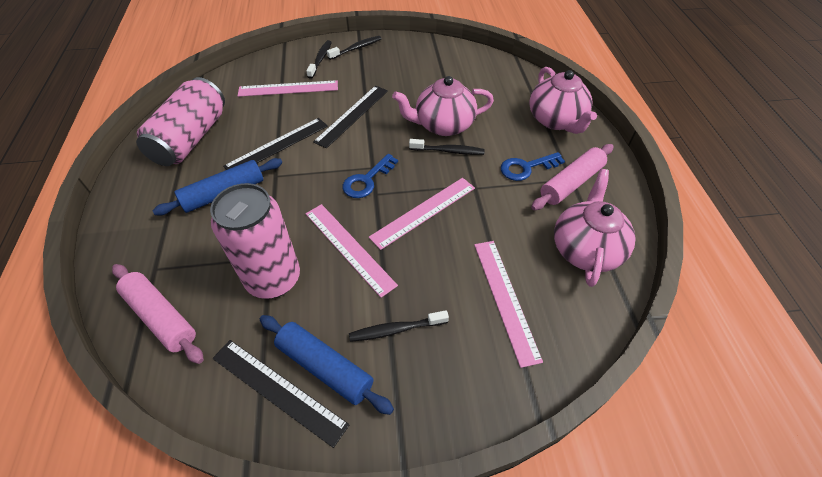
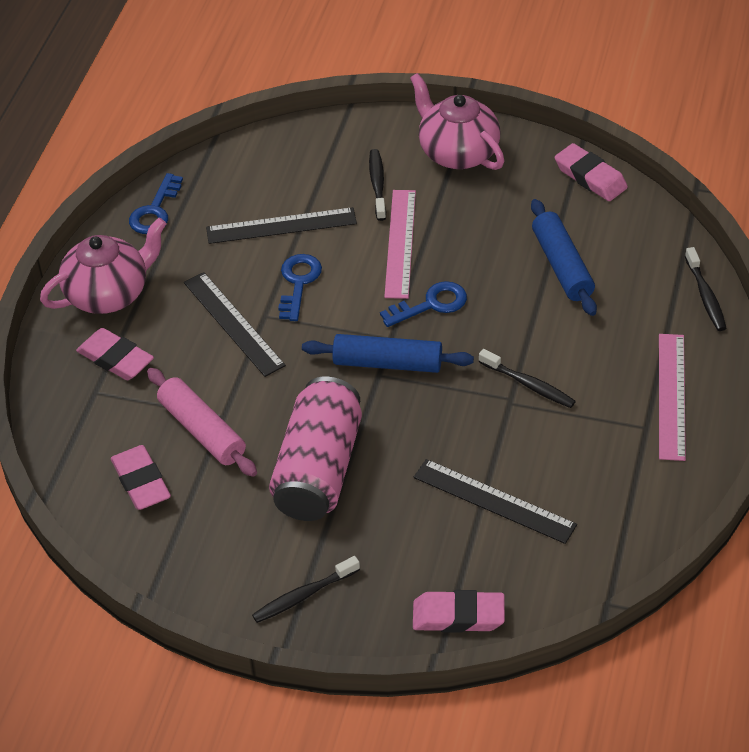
blue key: [343,154,398,198] [501,152,565,181] = 2 -> [129,173,183,234] [278,254,322,321] [380,281,467,327] = 3
pink can: [136,77,225,166] [210,183,300,299] = 2 -> [269,377,362,521] = 1
pink eraser: none = 0 -> [76,328,154,380] [111,445,171,510] [413,590,505,633] [555,143,628,201] = 4
pink rolling pin: [112,264,204,364] [531,144,614,210] = 2 -> [147,368,257,477] = 1
pink ruler: [238,80,338,97] [306,204,398,298] [369,178,475,250] [474,241,543,368] = 4 -> [384,190,416,299] [659,334,686,461] = 2
pink teapot: [392,76,494,136] [529,67,597,134] [554,169,636,287] = 3 -> [40,218,166,314] [410,73,504,170] = 2

